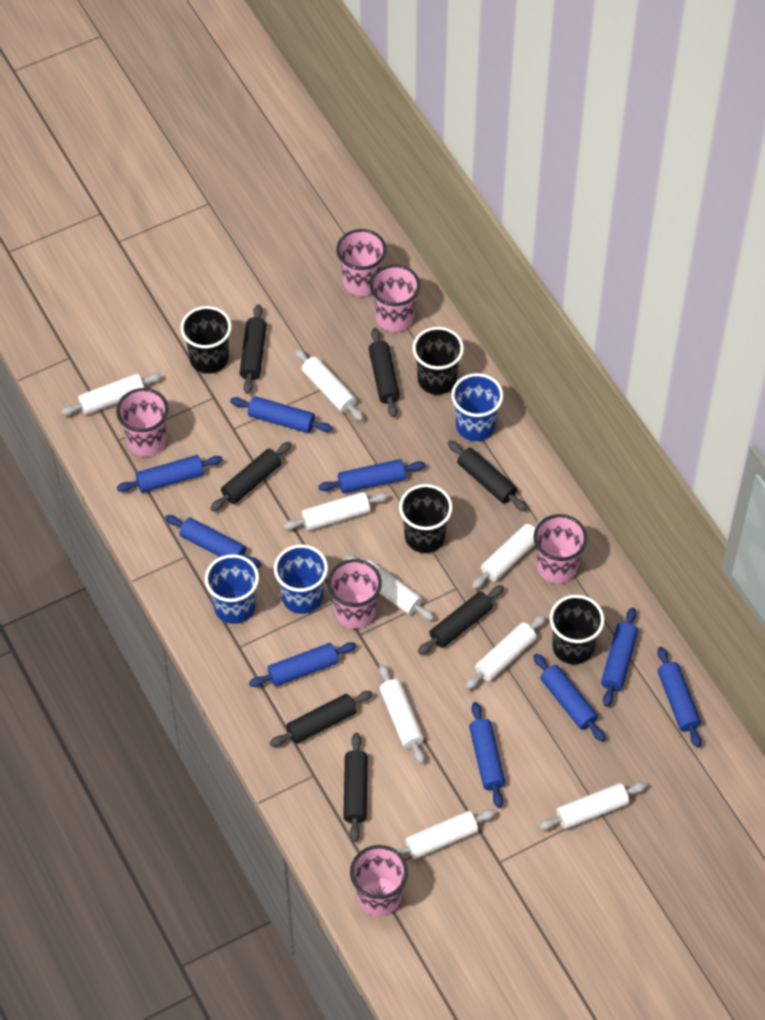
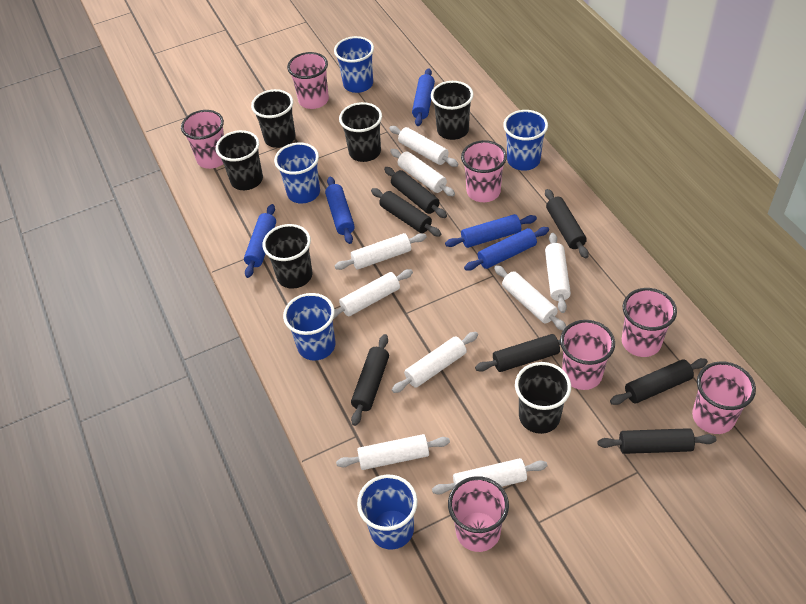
black cup: [180,306,232,374] [399,484,453,553] [412,327,464,395] [550,595,605,664] = 4 -> [216,130,263,190] [251,89,296,148] [263,224,313,289] [339,102,382,162] [431,81,474,140] [515,362,571,434] = 6
blue cup: [205,554,259,624] [274,544,328,614] [451,373,503,441] = 3 -> [274,143,320,204] [283,293,335,361] [334,36,374,93] [357,475,418,550] [503,110,548,171] = 5
blue rolling pin: [117,455,223,493] [165,515,261,568] [230,396,333,433] [249,642,357,687] [318,459,425,493] [469,702,505,808] [533,653,605,742] [601,607,638,707] [657,647,701,748] = 9 -> [244,204,276,278] [325,176,355,244] [412,68,435,126] [445,214,537,248] [464,227,549,271] = 5
pink cup: [116,388,169,456] [327,559,382,629] [336,229,387,296] [350,845,408,916] [370,265,420,332] [533,514,588,583] = 6 -> [181,110,224,169] [287,52,329,109] [448,476,509,552] [461,140,507,202] [560,320,615,390] [622,288,677,357] [692,361,756,434] = 7

